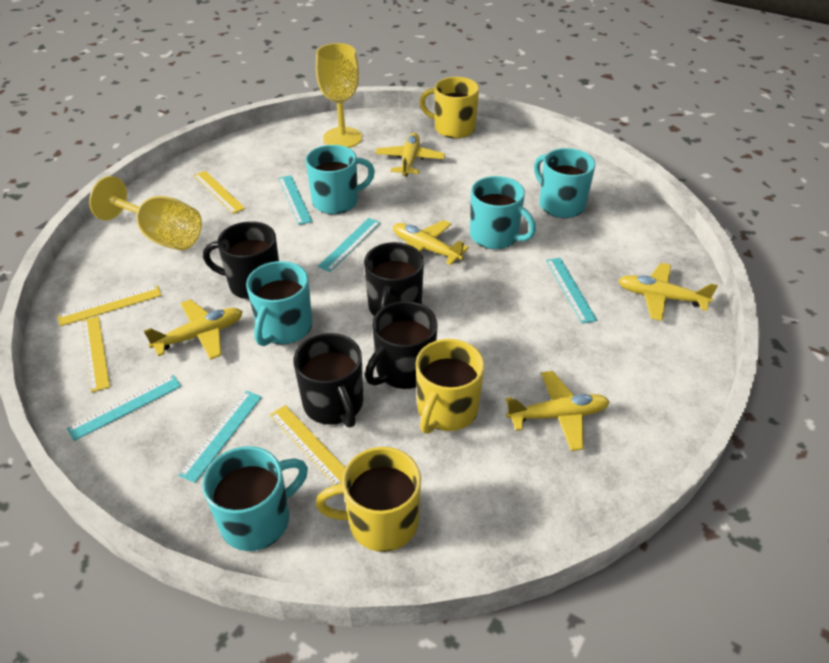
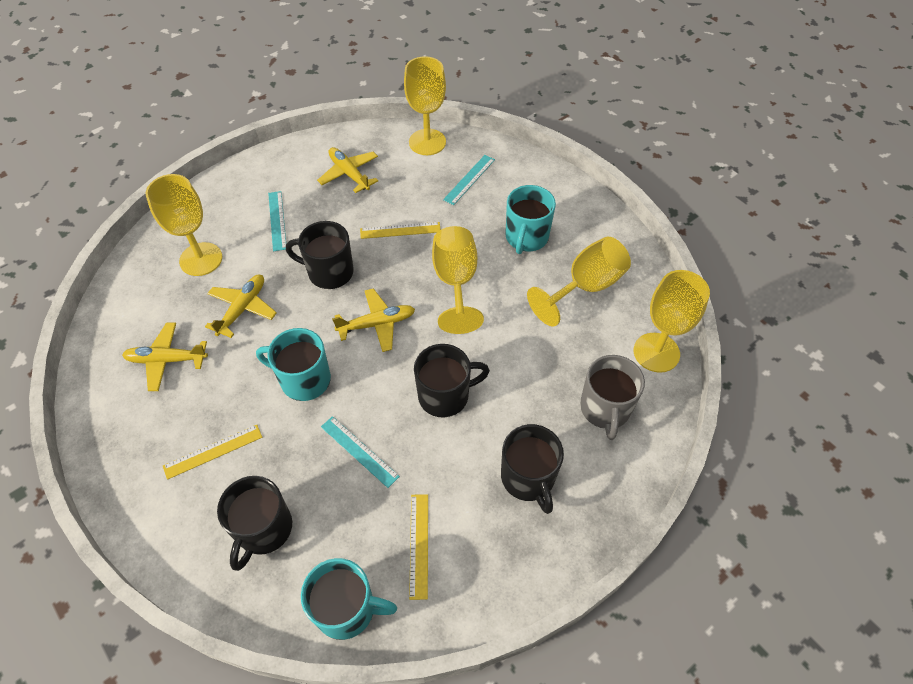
grey mug: none = 0 -> [580,355,645,440] = 1
turquoise mug: [202,446,308,551] [246,261,312,346] [306,145,375,214] [470,176,536,249] [534,148,595,218] = 5 -> [256,328,331,401] [301,558,397,640] [505,185,556,254] = 3
turquoise ruler: [67,375,181,441] [178,391,262,483] [278,175,312,225] [318,218,381,272] [546,258,597,324] = 5 -> [268,191,286,251] [321,416,400,488] [443,155,495,205] = 3
yellow goblet: [89,176,202,250] [316,43,362,148] = 2 -> [146,174,222,276] [404,56,446,155] [432,226,484,334] [527,237,631,327] [634,270,710,373] = 5
yellow mug: [315,447,421,552] [416,339,485,434] [420,77,479,139] = 3 -> none = 0
yellow plane: [144,299,243,360] [375,133,445,176] [393,220,469,265] [506,371,610,451] [618,263,718,321] = 5 -> [122,323,208,391] [205,275,277,338] [317,147,378,193] [332,288,415,352] = 4
yellow ruler: [58,286,162,326] [81,316,110,392] [193,171,245,214] [270,405,345,485] = 4 -> [163,425,262,480] [360,222,441,239] [409,494,428,600] = 3

